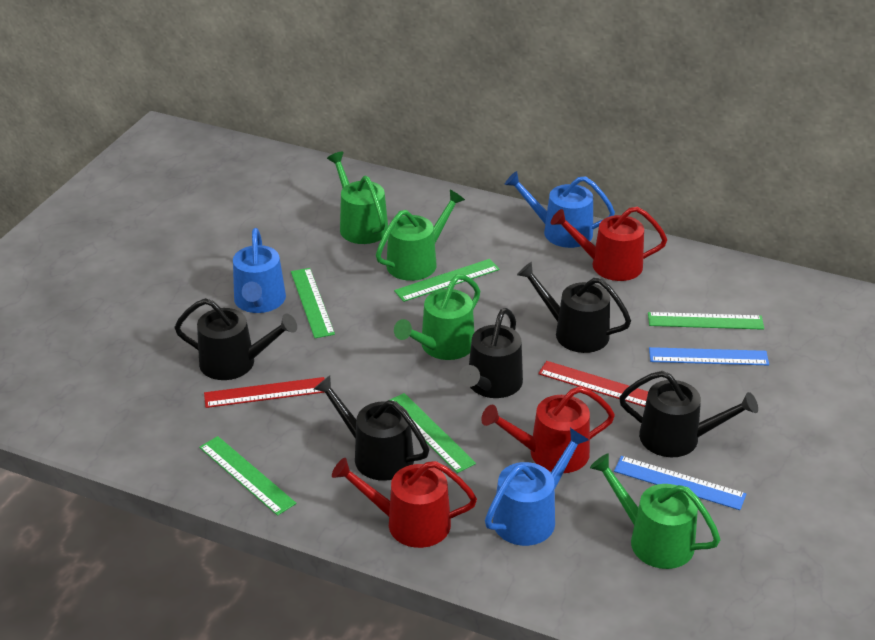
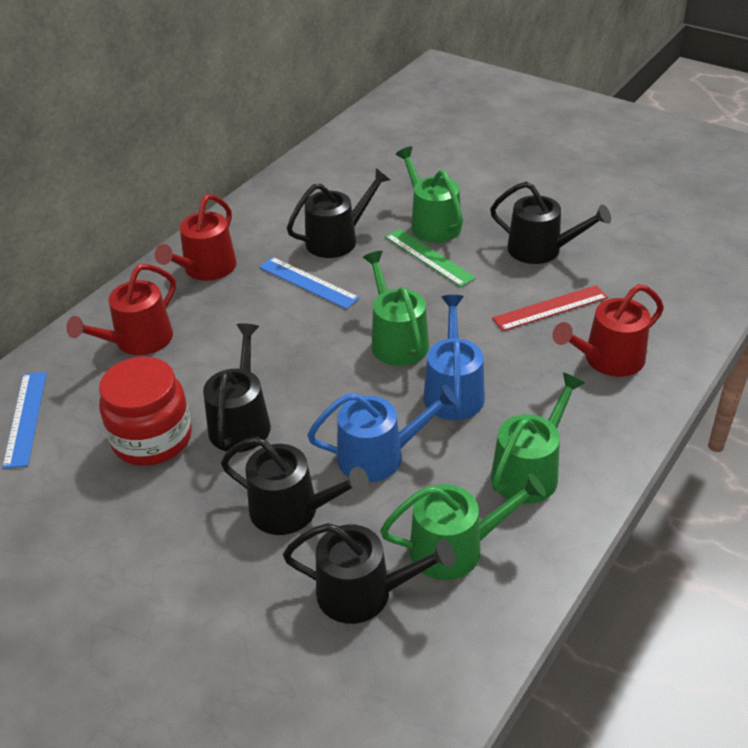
blue watering can: [233,228,286,313] [485,428,589,546] [505,171,615,248] = 3 -> [308,385,459,482] [423,295,485,420] = 2
green ruler: [199,436,296,516] [291,268,335,338] [390,393,476,473] [394,259,500,302] [648,312,764,330] = 5 -> [385,229,476,287] = 1
red jar: none = 0 -> [99,357,192,466] = 1
red ruler: [204,377,325,408] [538,361,648,407] = 2 -> [492,285,608,331] = 1

